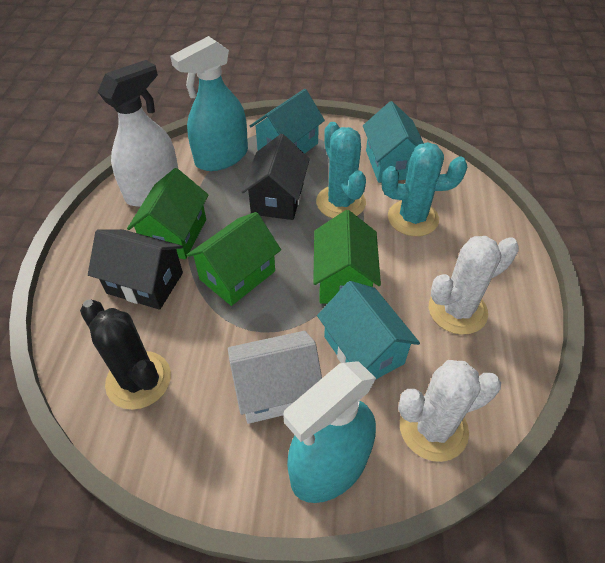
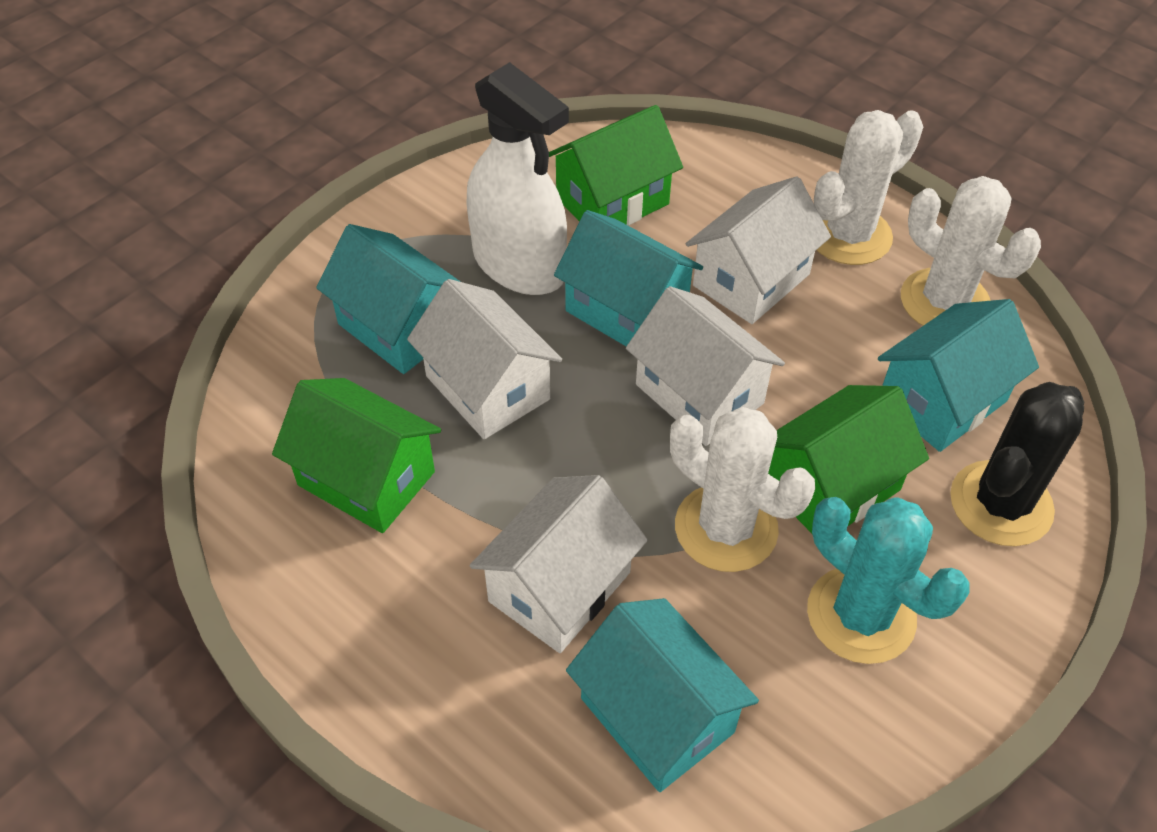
black house: [88,229,183,310] [242,134,310,220] = 2 -> none = 0
turquoise cactus: [316,122,366,218] [382,142,467,237] = 2 -> [807,497,970,664] = 1
turquoise house: [250,89,325,154] [317,281,420,380] [363,101,424,183] = 3 -> [316,224,461,374] [554,210,703,346] [566,598,759,792] [878,299,1039,452] = 4
turquoise spray bottle: [170,36,248,171] [283,361,376,503] = 2 -> none = 0
white cactus: [398,360,501,462] [429,236,519,335] = 2 -> [670,407,815,572] [814,110,923,265] [901,176,1041,326] = 3
white house: [228,331,322,424] = 1 -> [407,279,562,439] [470,475,648,653] [626,286,785,446] [686,176,831,324] = 4

